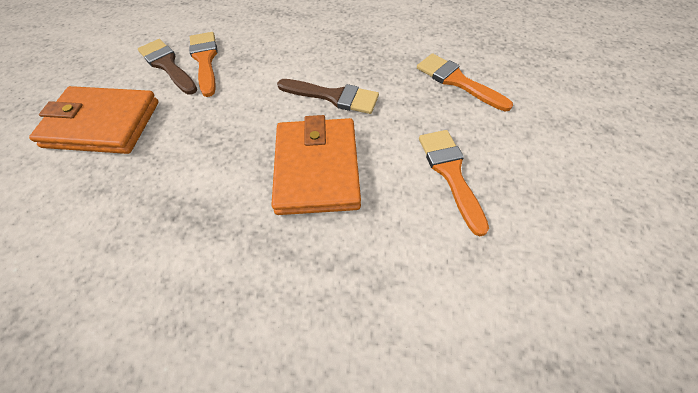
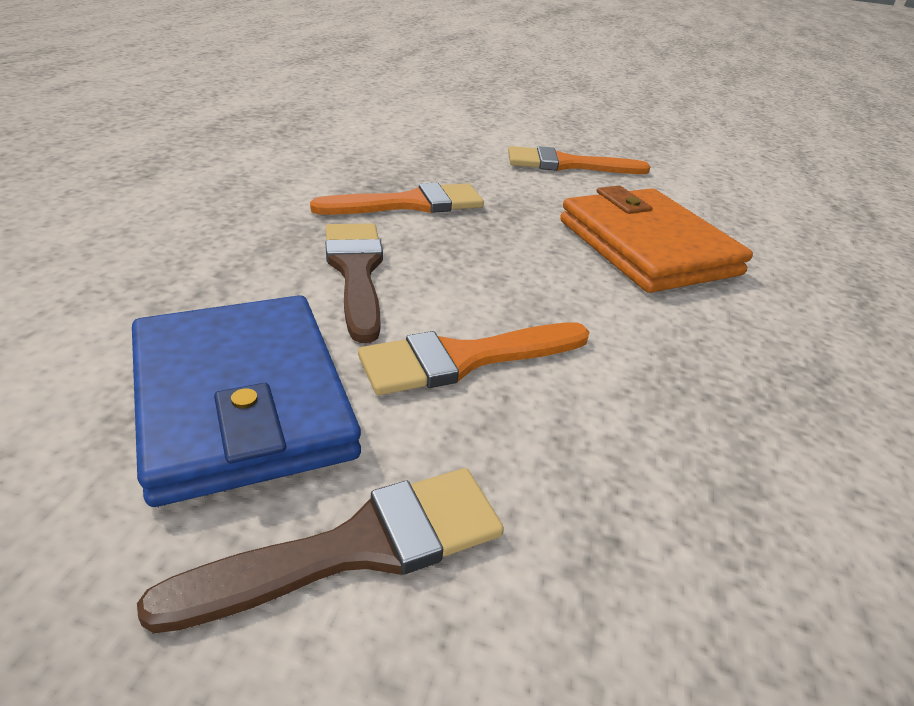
blue wallet: none = 0 -> [132,295,361,507] = 1
orange wallet: [29,86,159,154] [271,115,361,215] = 2 -> [560,186,753,293] = 1

